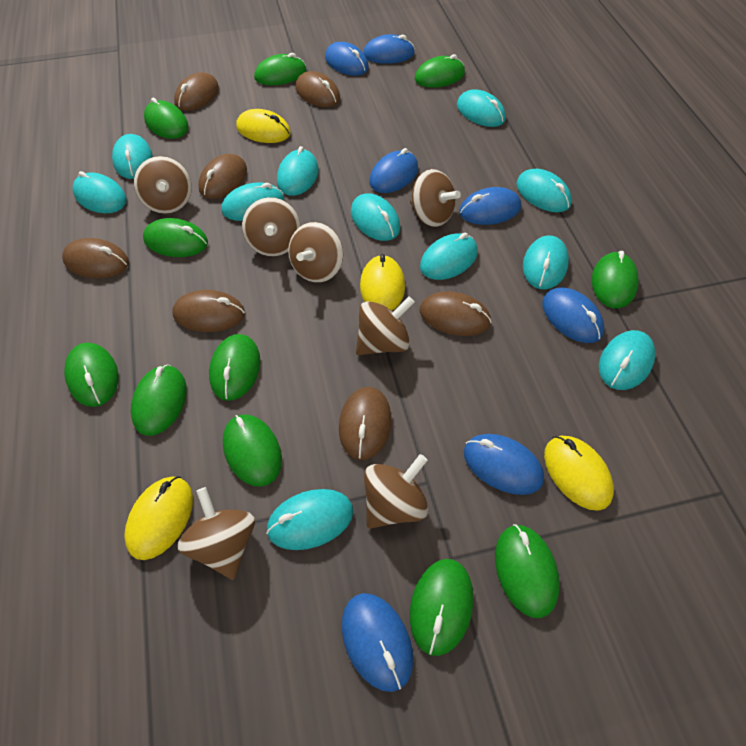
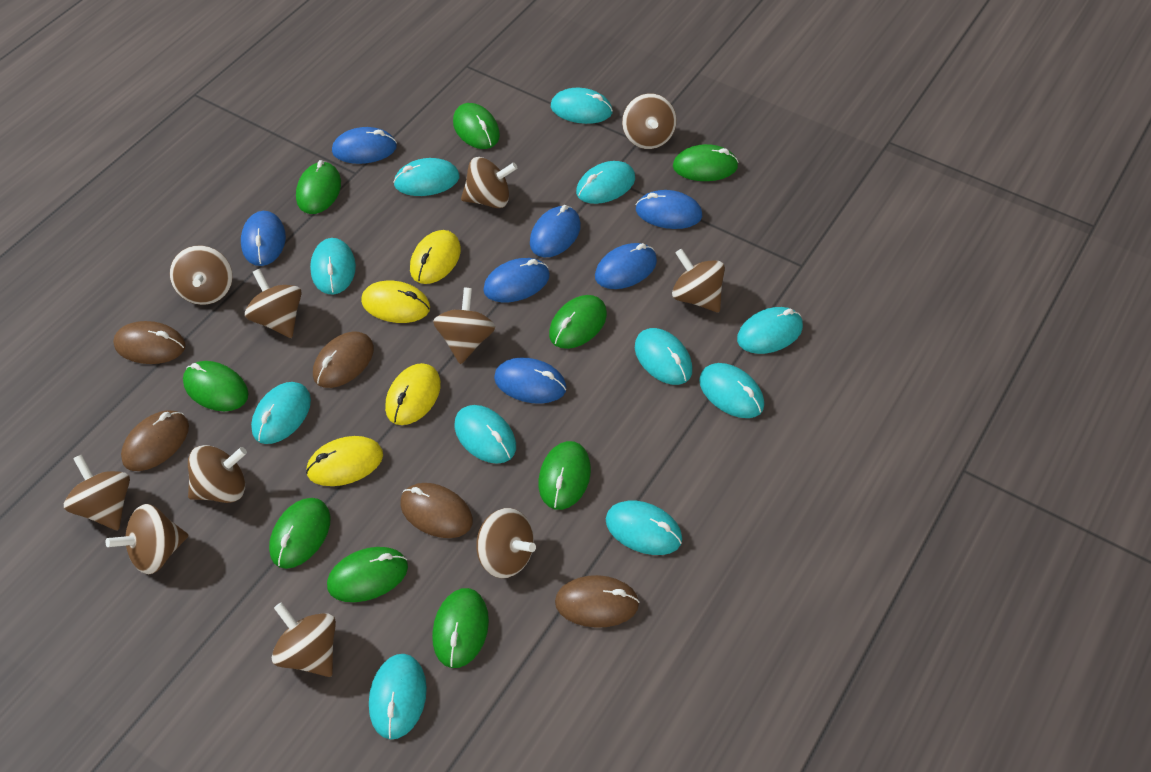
brown mouse: [62,238,129,278] [173,290,245,332] [174,72,219,111] [198,154,247,199] [296,71,340,107] [339,387,392,460] [420,291,492,336] = 7 -> [113,321,186,364] [121,410,189,471] [313,331,374,388] [400,483,473,538] [555,575,640,628] = 5
brown spinning top: [134,156,192,214] [177,487,255,580] [242,197,301,256] [288,222,343,283] [356,297,415,355] [364,454,428,529] [410,169,461,227] = 7 -> [64,454,130,530] [106,504,188,574] [170,245,232,305] [188,445,247,503] [245,269,302,338] [271,602,336,677] [433,288,495,364] [461,157,517,208] [476,508,536,578] [622,93,676,149] [672,249,725,312] = 11
green mouse: [64,343,119,407] [131,364,187,436] [143,218,208,257] [144,98,189,139] [209,334,261,401] [223,414,282,487] [254,53,306,85] [410,559,474,656] [415,54,465,87] [495,524,560,618] [592,251,639,308] = 11 -> [183,361,249,411] [269,498,331,569] [296,160,341,214] [327,547,408,602] [432,588,489,668] [453,103,500,149] [538,441,591,510] [549,295,607,349] [673,144,739,181] = 9

